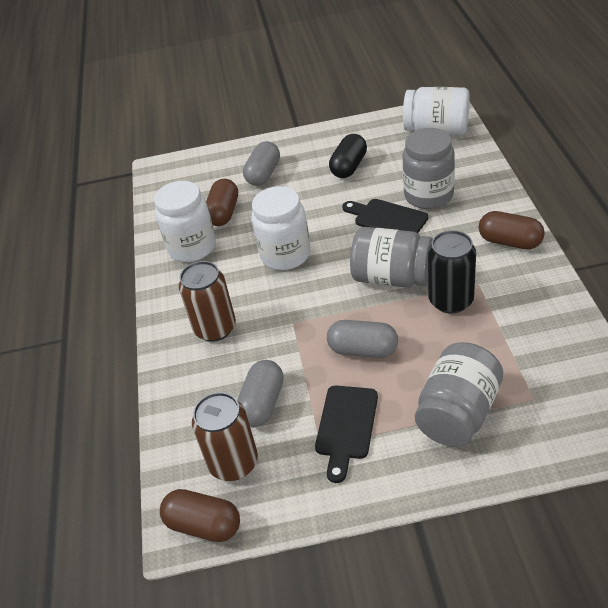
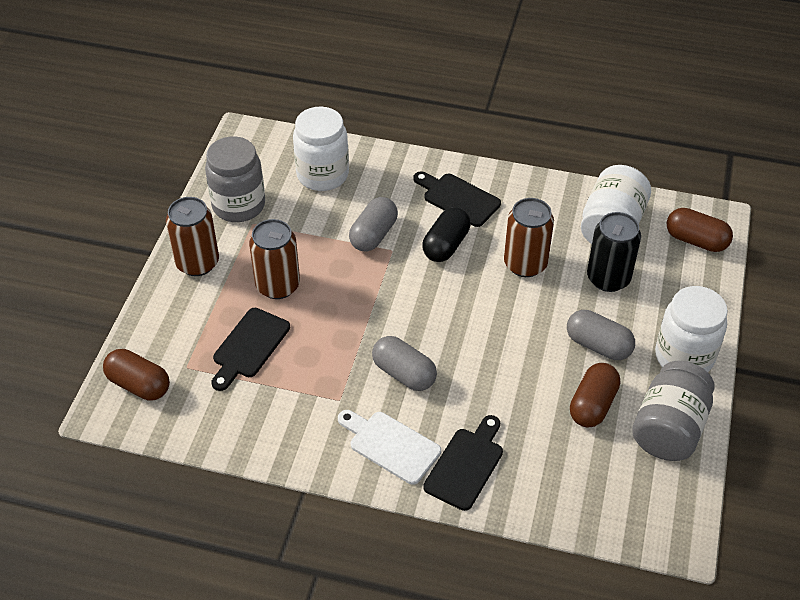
black cutting board: [315,386,378,483] [342,199,428,233] = 2 -> [212,308,290,391] [413,171,501,227] [423,415,503,511] = 3
brown can: [179,261,236,342] [192,392,258,481] = 2 -> [166,197,219,276] [249,219,300,299] [504,198,554,277] = 3
grey jar: [350,227,433,288] [402,128,455,209] [415,342,503,447] = 3 -> [205,136,265,222] [632,361,715,461] = 2
white cutting board: none = 0 -> [338,410,441,485] = 1

